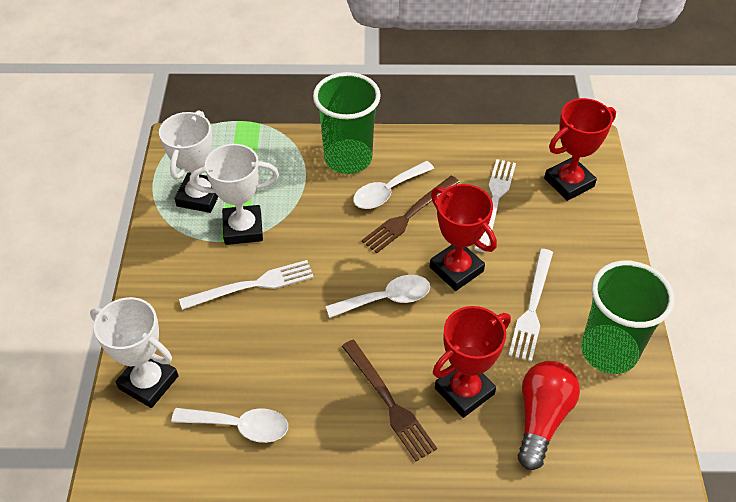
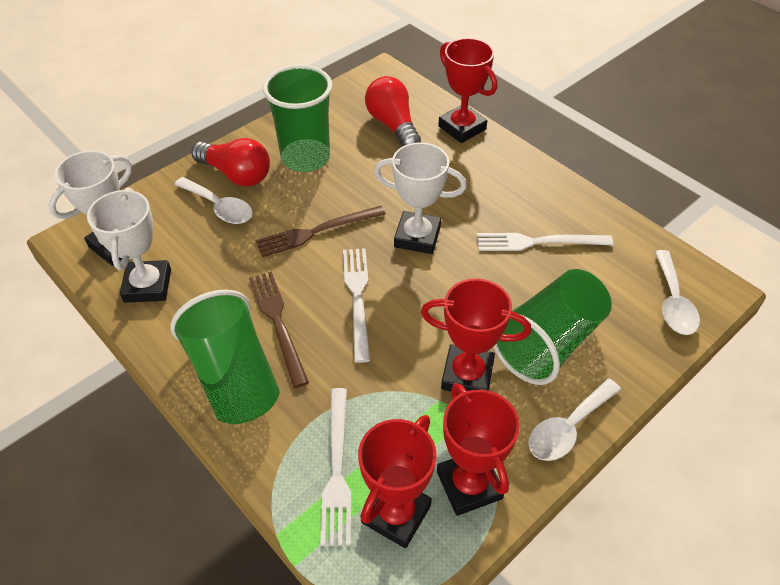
green cup: [313,72,381,174] [581,261,674,374] = 2 -> [170,290,280,424] [263,65,333,172] [493,269,612,385] = 3
red light bulb: [518,361,580,470] = 1 -> [191,138,270,187] [365,76,421,146] = 2
red trophy: [430,184,497,291] [433,306,511,418] [544,98,616,201] = 3 -> [358,415,437,548] [421,278,531,391] [437,383,520,516] [438,38,497,143] = 4

